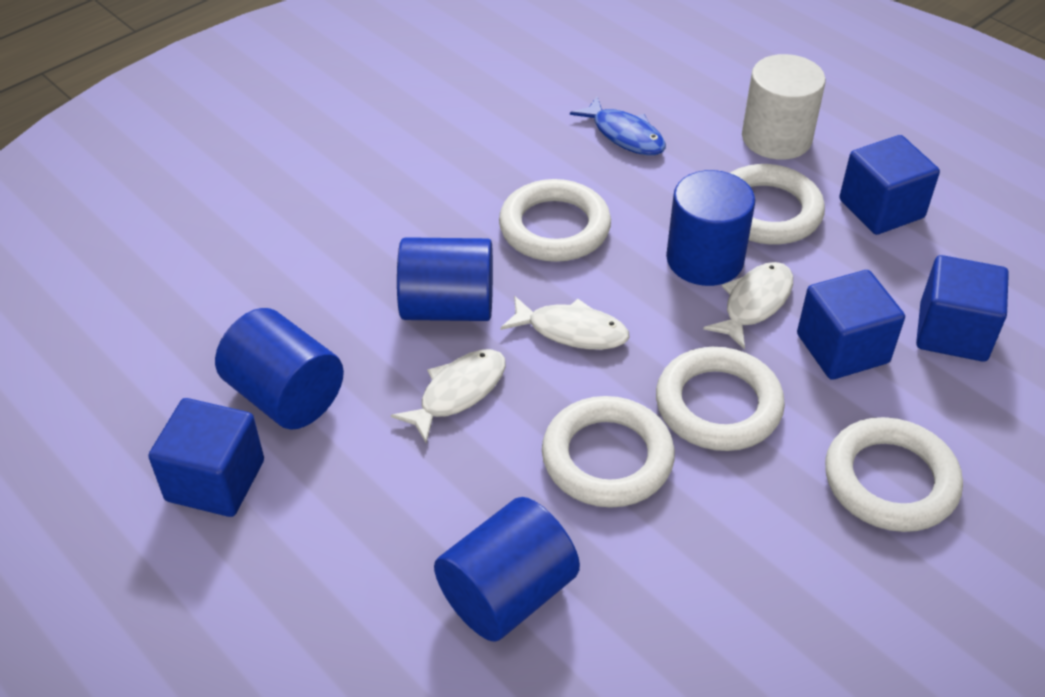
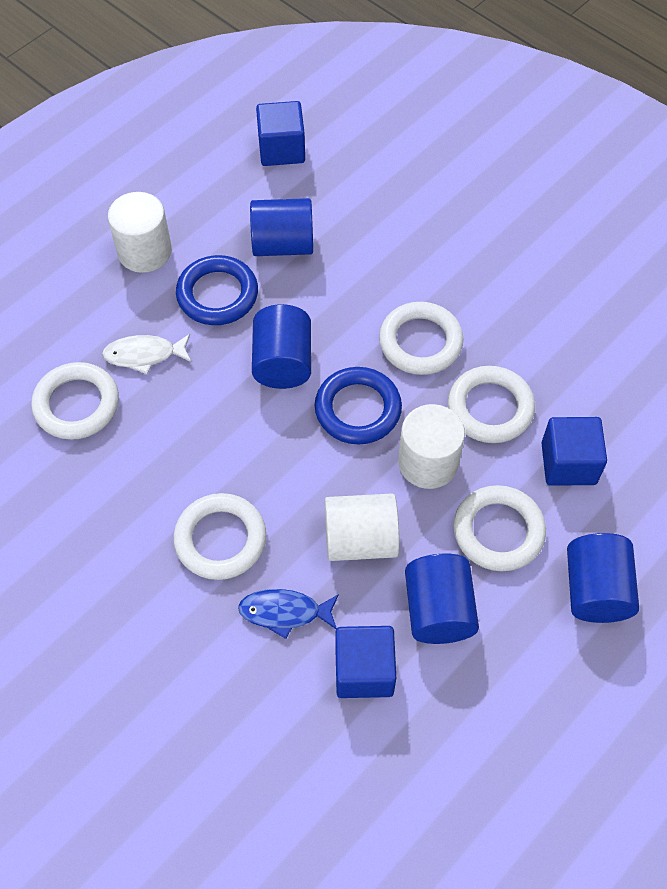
blue cube: [149,398,264,517] [797,270,905,380] [839,135,940,235] [916,255,1009,362] = 4 -> [256,101,305,166] [335,626,396,698] [542,417,607,486] = 3
blue ring: none = 0 -> [176,255,258,325] [315,367,402,444] = 2
white cylinder: [742,54,826,160] = 1 -> [108,192,172,273] [325,493,399,561] [398,404,465,489] = 3
white fish: [391,349,506,443] [500,296,630,350] [703,262,793,350] = 3 -> [102,334,191,374] = 1

